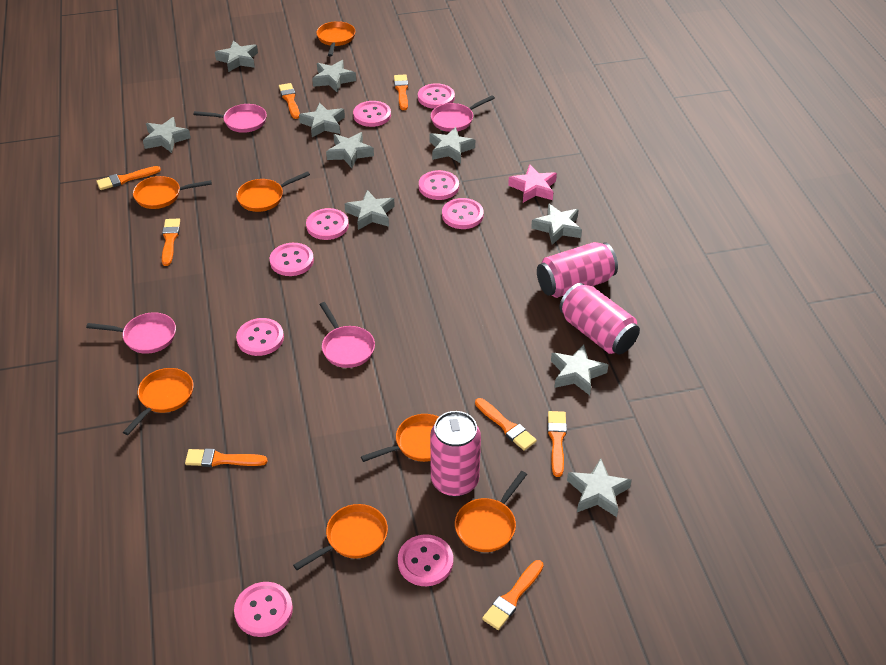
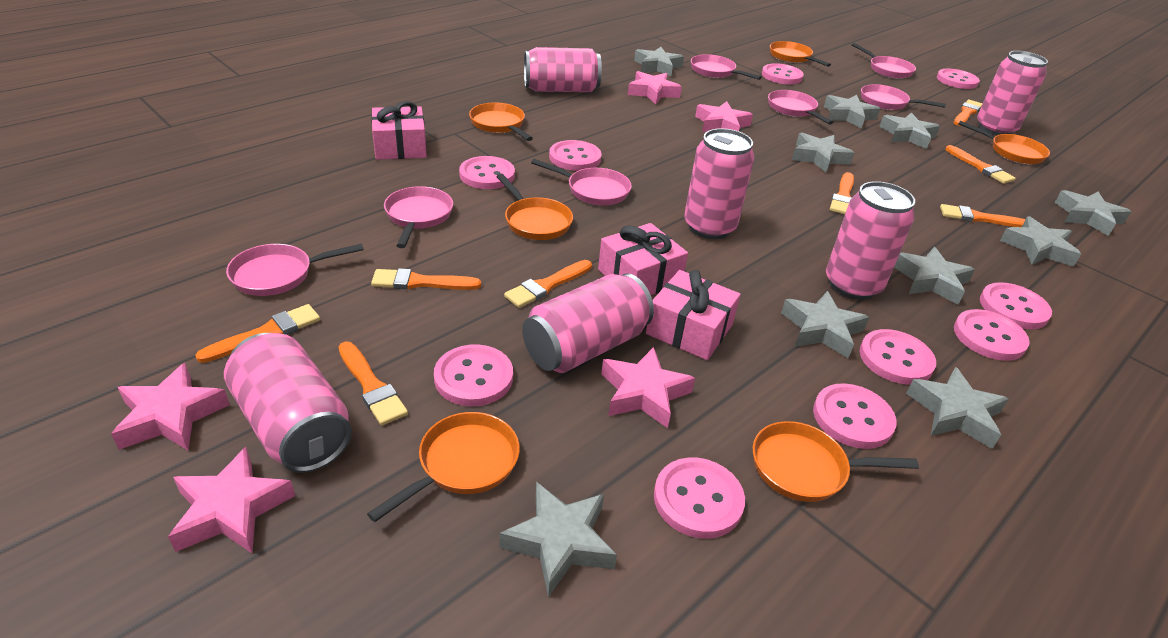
orange pan: [123,368,193,435] [133,176,212,209] [236,171,310,212] [293,504,388,570] [316,21,355,57] [361,414,439,462] [455,471,527,552] = 7 -> [367,412,520,522] [469,103,533,141] [496,174,573,240] [753,421,919,502] [770,41,831,67] [959,121,1050,164] = 6
pink button: [234,582,293,637] [236,318,284,356] [270,243,314,276] [306,208,349,240] [353,101,391,127] [398,534,453,586] [418,83,455,109] [419,170,459,200] [442,198,484,229] = 9 -> [434,344,513,406] [459,156,515,189] [549,140,602,171] [654,457,745,538] [762,63,804,84] [813,383,896,449] [860,329,936,385] [937,69,980,89] [954,309,1030,361] [980,282,1052,329] = 10
pink can: [430,411,481,497] [537,242,618,298] [559,283,640,354] = 3 -> [224,333,352,473] [522,273,654,373] [524,47,602,92] [684,128,754,239] [826,181,915,300] [977,51,1048,135] = 6
pink gift: none = 0 -> [371,101,427,160] [598,223,688,295] [646,270,741,360] = 3
pink pan: [86,312,176,354] [194,104,267,133] [319,302,375,368] [431,95,495,132] = 4 -> [226,244,364,296] [384,186,453,248] [531,159,632,205] [691,54,762,80] [768,90,833,125] [852,43,916,79] [861,84,946,110] = 7
pink star: [508,164,557,203] = 1 -> [111,363,230,450] [168,447,295,553] [601,347,695,428] [628,71,682,104] [695,101,753,132] = 5

